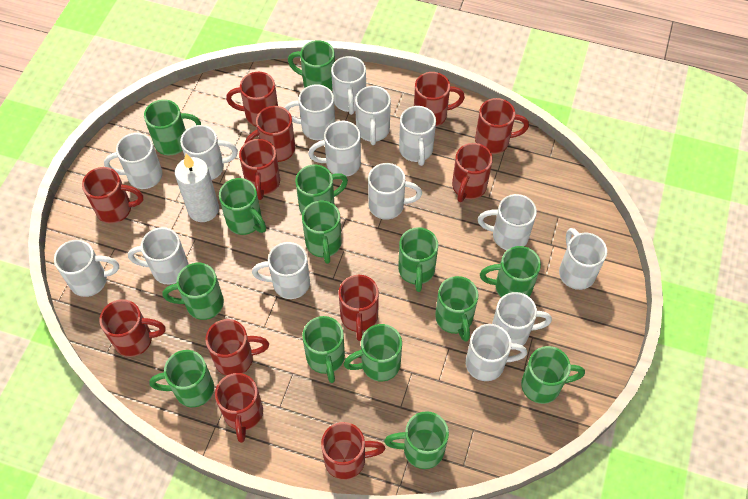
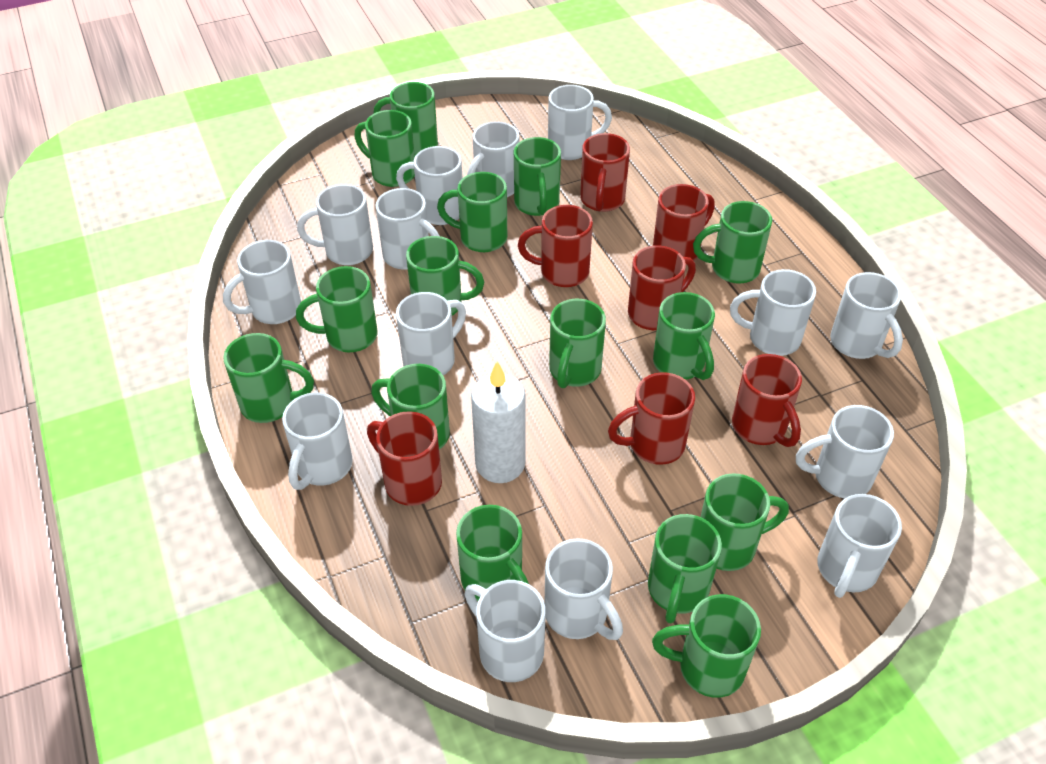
green mug: [144,99,201,155] [149,350,214,407] [163,263,224,320] [219,178,266,235] [288,40,335,91] [295,164,348,214] [302,200,342,264] [302,316,345,383] [344,324,402,381] [384,411,449,469] [398,227,438,292] [435,276,478,342] [480,246,541,298] [521,346,585,404] = 14 -> [223,333,314,423] [296,266,377,352] [354,110,415,187] [371,364,450,449] [373,82,438,156] [406,236,484,316] [437,172,507,252] [456,505,529,601] [514,137,561,216] [549,299,606,388] [648,514,722,623] [652,594,761,698] [653,292,715,380] [693,201,772,283] [701,473,789,571] = 15
red mug: [82,167,143,224] [99,299,165,357] [205,319,269,376] [215,373,263,443] [226,72,278,127] [239,139,280,200] [245,106,295,162] [321,422,385,480] [338,275,379,341] [414,72,465,127] [452,143,493,202] [475,98,529,154] = 12 -> [367,411,442,506] [518,205,593,287] [580,133,630,212] [608,372,695,465] [628,245,696,330] [653,184,715,261] [732,354,802,447] = 7
white mug: [54,240,119,297] [104,133,163,189] [128,227,189,285] [180,125,238,180] [252,242,310,299] [284,84,335,140] [308,121,361,177] [331,56,366,115] [355,86,391,145] [368,163,422,220] [399,106,436,166] [466,324,527,381] [478,194,537,250] [492,292,552,350] [559,228,607,290] = 15 -> [223,240,301,324] [282,392,353,490] [297,184,373,265] [375,188,440,270] [396,146,462,225] [396,292,466,375] [464,580,546,682] [467,121,519,197] [544,538,623,640] [548,85,612,160] [730,269,816,356] [796,405,894,498] [817,494,902,598] [830,272,903,359] = 14

